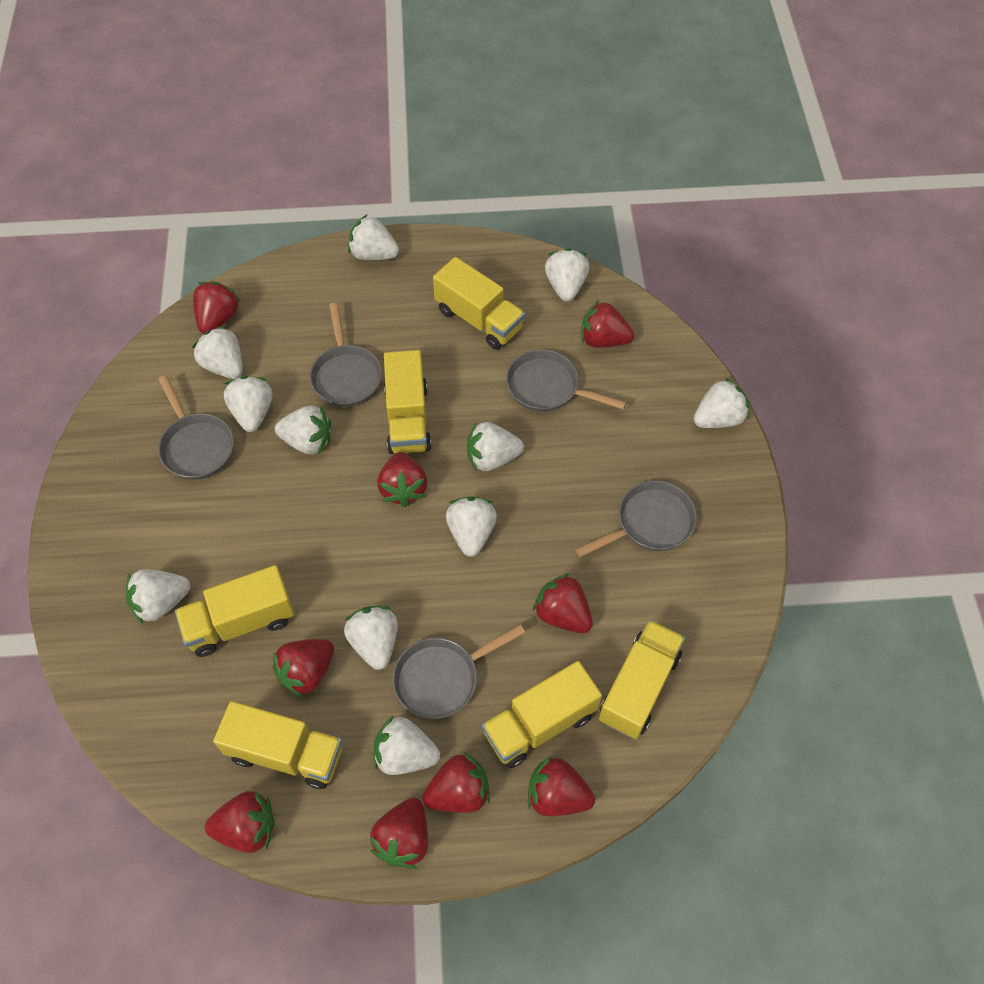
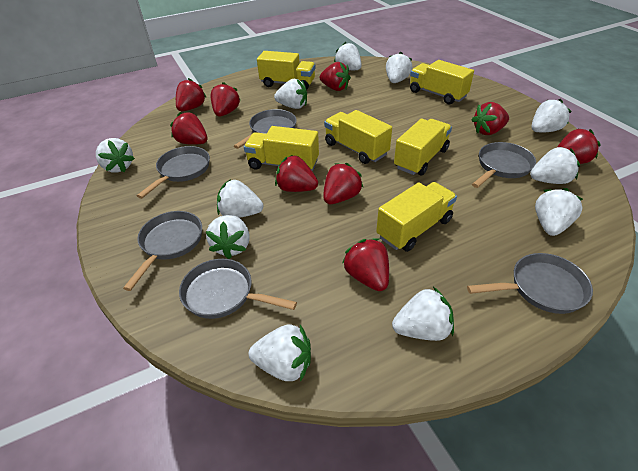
grey pan: [158,375,234,480] [310,303,382,407] [392,624,525,719] [506,349,626,412] [575,480,697,557] = 5 -> [123,211,202,291] [137,146,210,199] [179,259,297,319] [234,109,297,149] [467,253,593,314] [472,142,536,188] = 6

